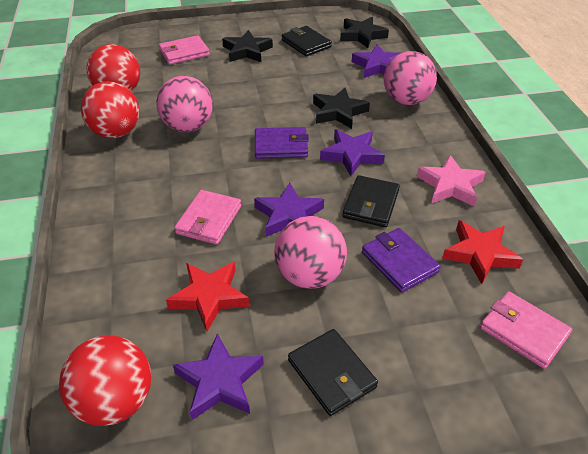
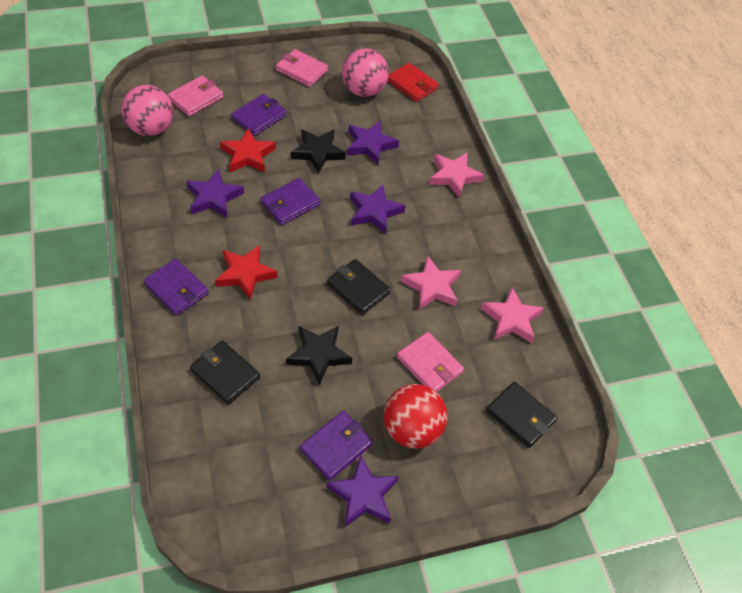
black star: [222,30,273,62] [313,88,370,129] [340,17,389,48] = 3 -> [286,326,352,385] [291,129,346,174] = 2
pink ball: [156,76,213,132] [274,216,347,289] [384,51,437,105] = 3 -> [121,85,173,136] [342,48,389,97] = 2
pink star: [417,155,486,206] = 1 -> [401,255,461,310] [429,153,484,198] [481,287,544,343] = 3
purple wallet: [255,127,309,159] [362,228,441,293] = 2 -> [143,259,209,316] [231,94,287,136] [260,178,320,225] [300,411,373,481] = 4
red ball: [59,335,151,426] [81,81,139,138] [87,44,140,92] = 3 -> [384,384,448,448] = 1
red wallet: none = 0 -> [388,63,439,102] = 1

